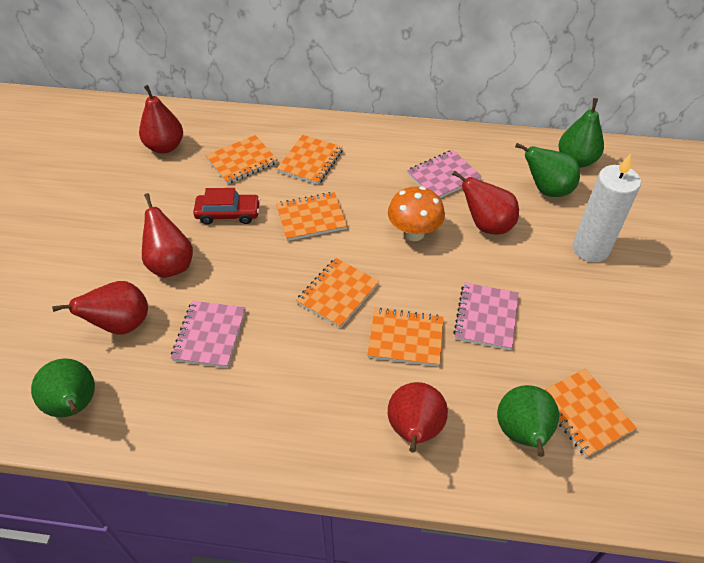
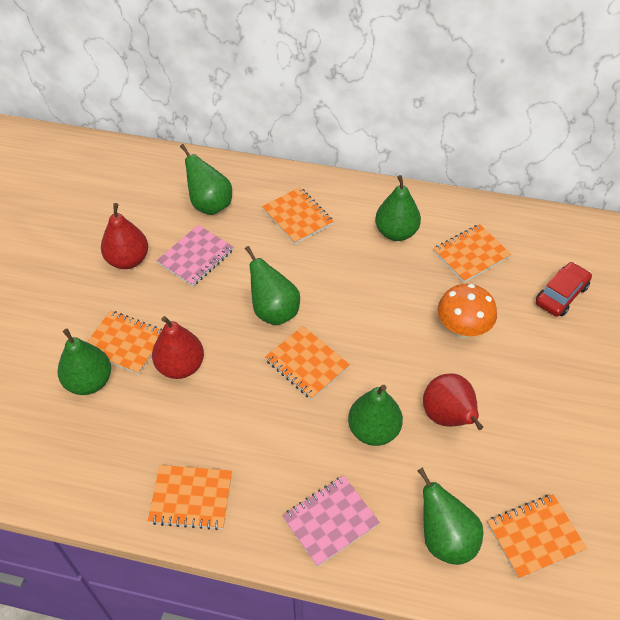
green pear: [31,359,95,417] [497,385,559,457] [515,143,580,197] [558,98,604,168] = 4 -> [58,329,111,395] [180,144,232,215] [245,246,300,325] [348,385,403,446] [375,175,421,241] [417,467,483,565] = 6
pink notebook: [171,301,246,368] [407,150,482,198] [453,283,519,350] = 3 -> [157,225,234,286] [282,476,380,567] = 2
red pear: [52,281,148,335] [139,85,183,153] [142,193,193,278] [388,382,448,452] [452,170,519,234] = 5 -> [101,203,148,269] [152,316,204,379] [423,373,483,430] = 3
white candle: [572,154,641,262] = 1 -> none = 0

